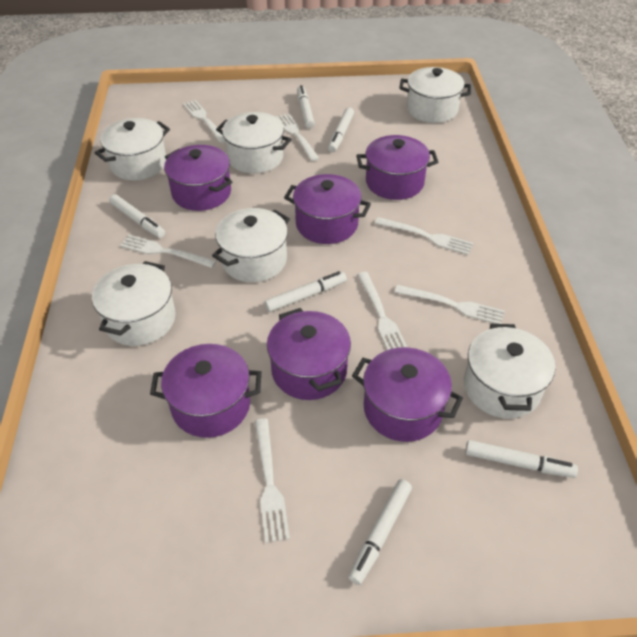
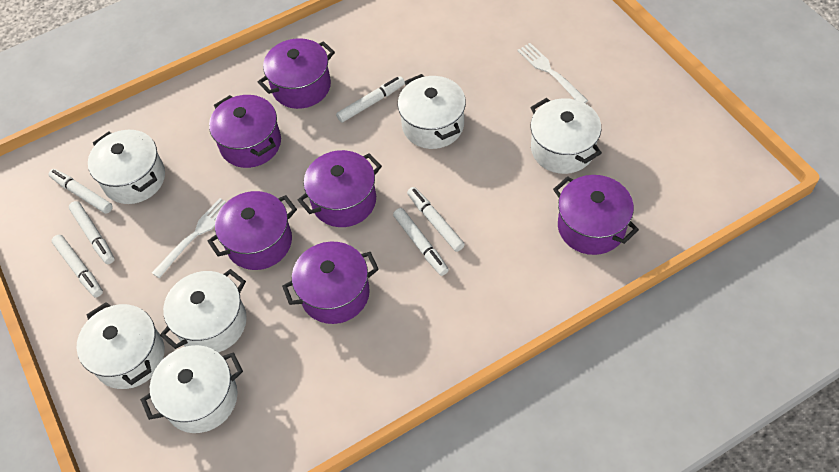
white fork: [120,235,216,268] [183,100,225,143] [255,418,290,543] [276,114,319,161] [357,272,407,350] [375,217,473,255] [395,285,504,324] = 7 -> [152,198,226,278] [517,43,588,103] = 2

